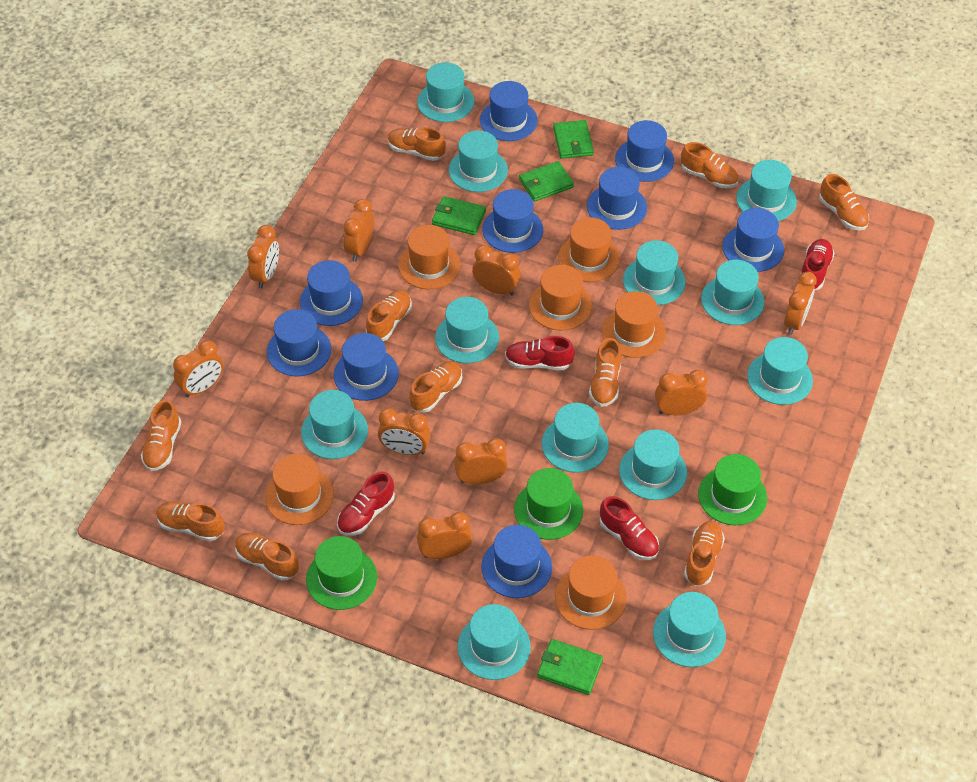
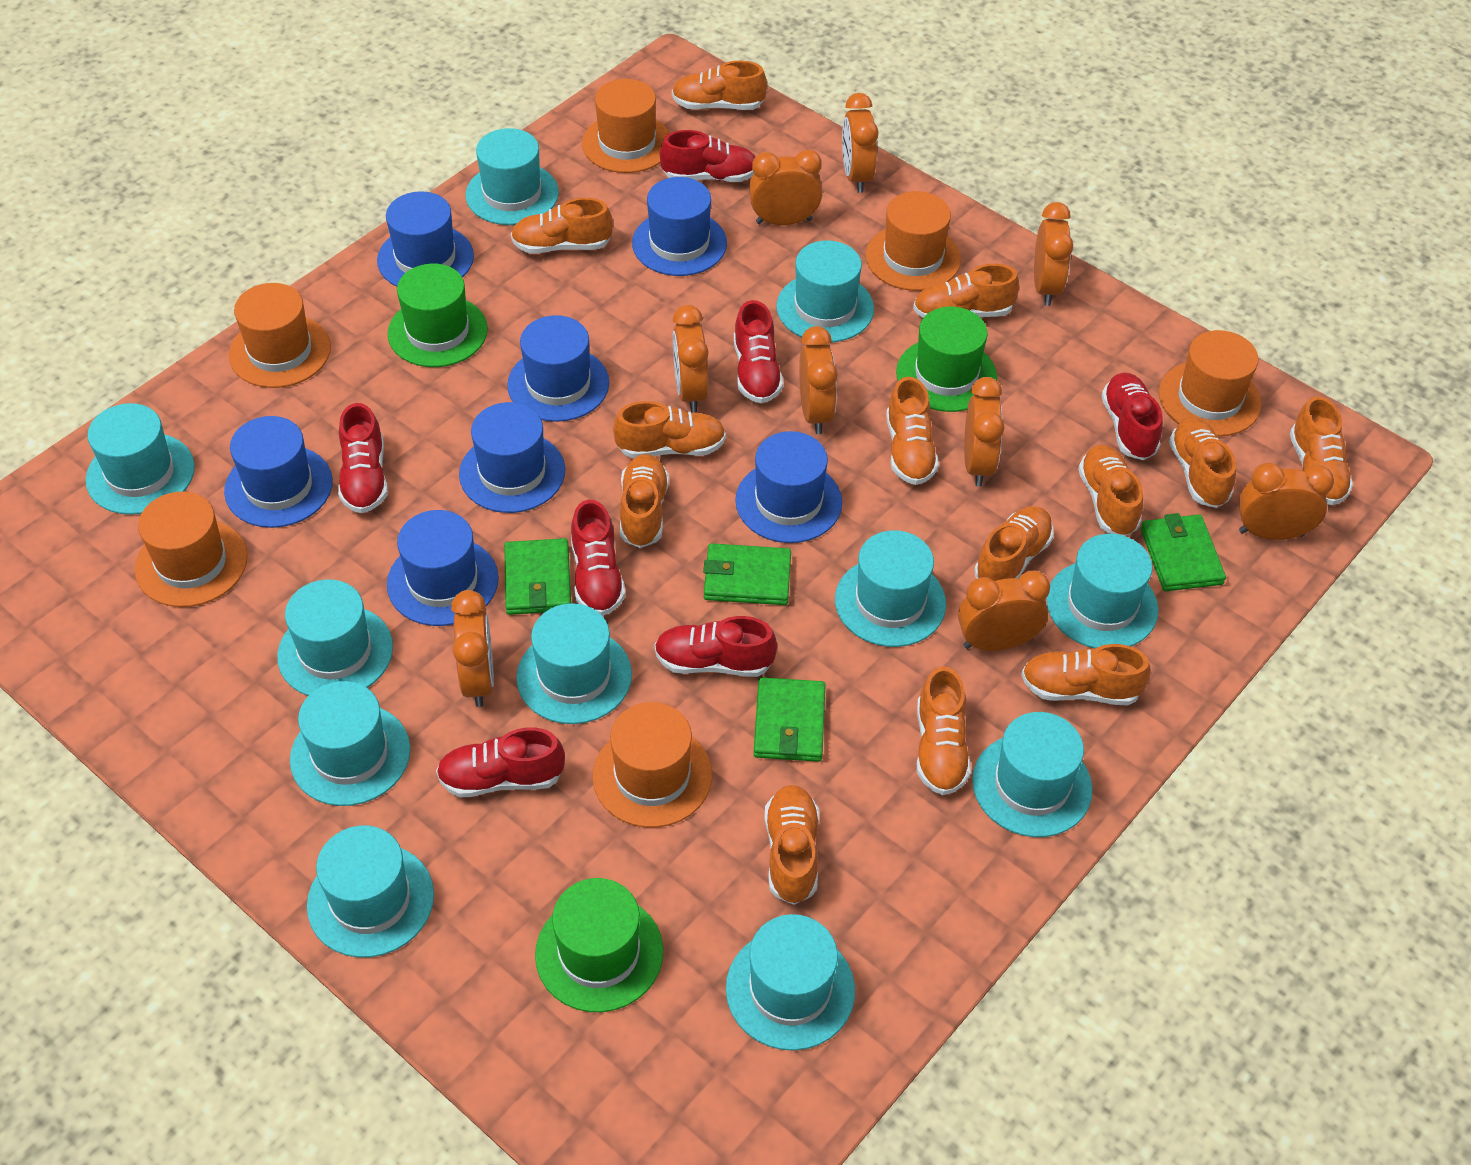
blue hat: [267,309,331,376] [300,260,363,326] [333,333,399,401] [480,81,538,141] [481,525,552,598] [482,189,543,253] [587,167,647,230] [615,120,674,182] [722,208,784,272] = 9 -> [224,416,333,528] [377,191,474,287] [387,510,499,626] [459,402,565,513] [507,315,609,422] [632,177,727,276] [735,431,842,543] = 7
orange shoe: [141,400,181,471] [156,502,225,541] [235,533,299,581] [366,290,412,341] [388,127,446,161] [409,362,462,412] [589,338,622,407] [681,142,739,188] [684,521,725,586] [819,174,869,230] = 10 -> [511,198,613,254] [613,401,726,458] [620,454,669,548] [672,60,767,110] [764,785,819,905] [886,377,939,485] [913,264,1019,318] [917,666,971,795] [974,506,1054,581] [1021,644,1151,706] [1078,445,1143,536] [1169,418,1236,508] [1290,396,1353,505] = 13
red shoe: [337,472,395,536] [505,336,575,370] [600,496,659,560] [800,239,835,290] = 4 -> [338,403,388,513] [436,728,565,797] [571,500,625,616] [654,616,777,677] [660,130,755,182] [734,300,783,404] [1101,372,1163,460] = 7
turquoise hat: [301,390,368,459] [417,62,475,122] [435,297,499,363] [449,130,508,192] [458,604,531,680] [542,403,609,473] [619,429,687,500] [623,240,686,305] [653,592,726,667] [701,260,764,325] [736,160,797,221] [747,337,813,405] = 12 -> [86,403,195,515] [277,579,393,696] [290,681,410,806] [307,825,434,958] [466,128,559,225] [516,603,632,724] [726,914,855,1051] [776,240,874,342] [835,530,946,647] [972,712,1093,837] [1046,534,1159,649] = 11

